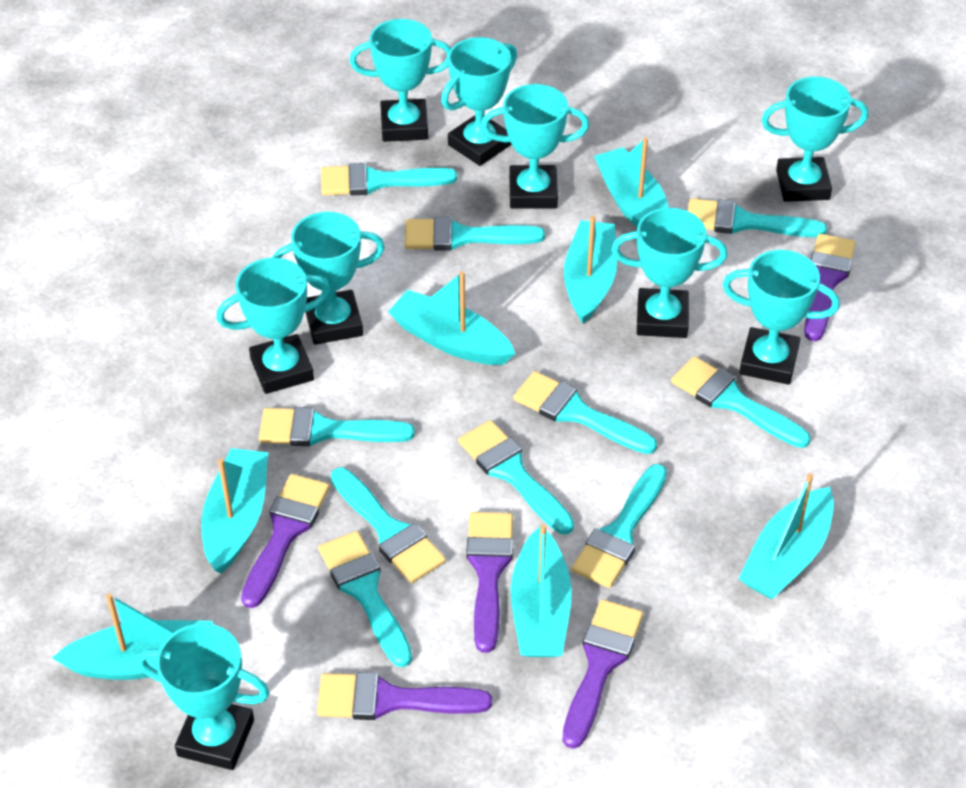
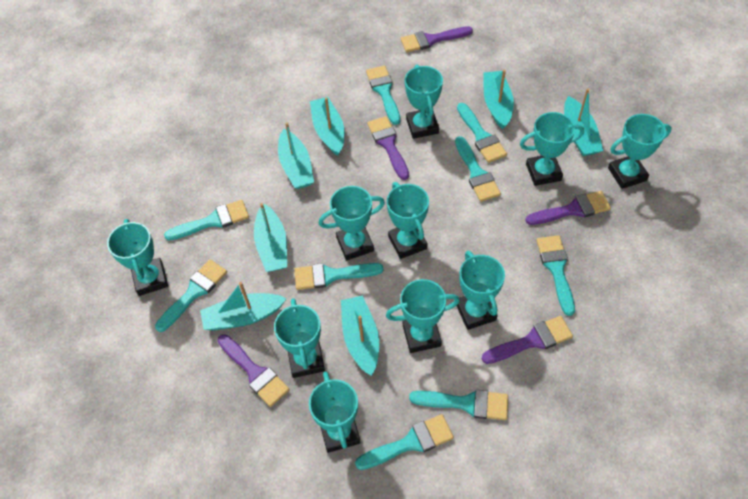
turquoise brush: [259,407,415,446] [318,531,412,667] [321,163,457,196] [331,468,446,583] [405,217,545,250] [458,420,574,534] [513,371,657,454] [571,464,667,588] [671,356,811,448] [688,198,827,237] = 10 -> [155,259,227,332] [164,200,249,241] [294,263,384,290] [355,414,454,470] [366,66,400,125] [409,390,508,420] [455,136,501,202] [457,103,507,163] [537,235,575,316] = 9
turquoise trophy: [137,623,270,770] [216,258,331,394] [272,212,385,345] [349,19,451,142] [441,37,517,166] [481,84,589,209] [612,208,727,338] [722,250,840,385] [761,77,868,202] = 9 -> [107,219,168,296] [274,298,325,378] [309,372,361,453] [319,186,385,260] [386,279,460,353] [387,182,429,259] [405,64,443,139] [457,251,505,330] [520,112,584,186] [608,114,672,189] = 10

